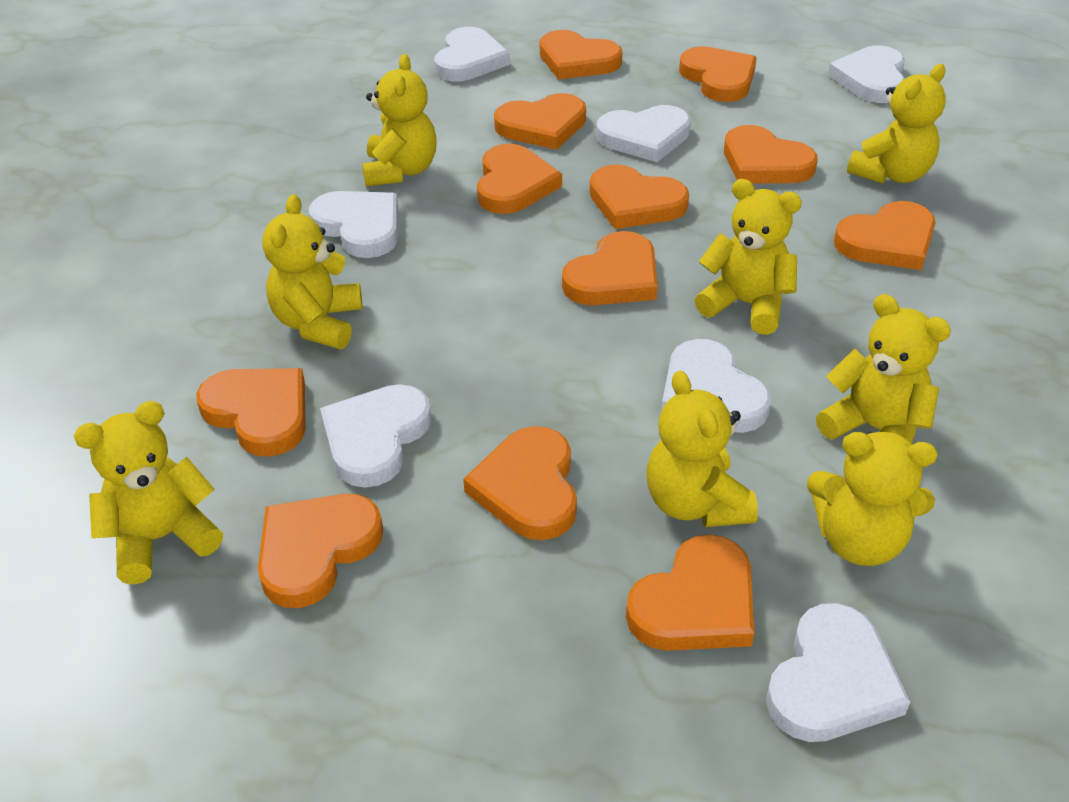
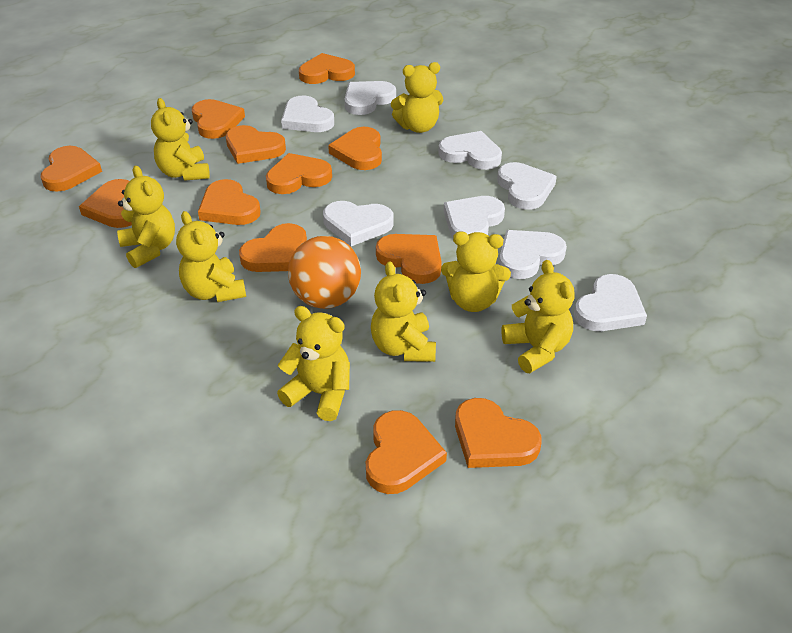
orange ball: none = 0 -> [288,236,361,309] = 1
white heart: [309,191,398,258] [320,384,432,488] [434,27,510,81] [596,105,691,162] [661,339,771,433] [766,603,910,742] [828,46,905,103] = 7 -> [281,95,334,132] [323,201,394,246] [345,81,396,115] [438,131,502,170] [444,196,505,237] [497,162,557,210] [499,230,567,279] [574,274,647,331] = 8

